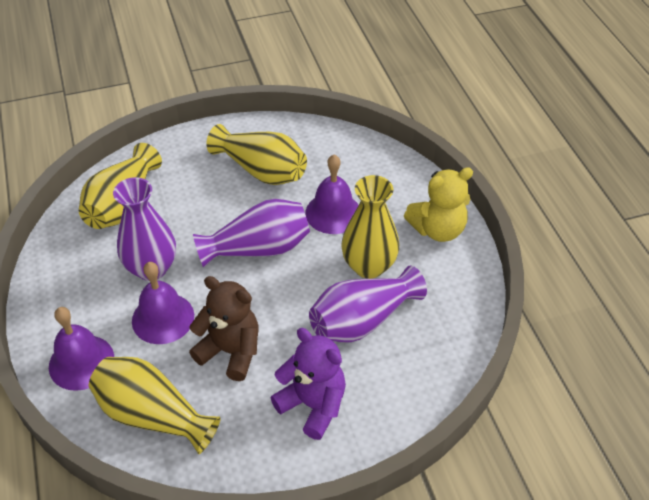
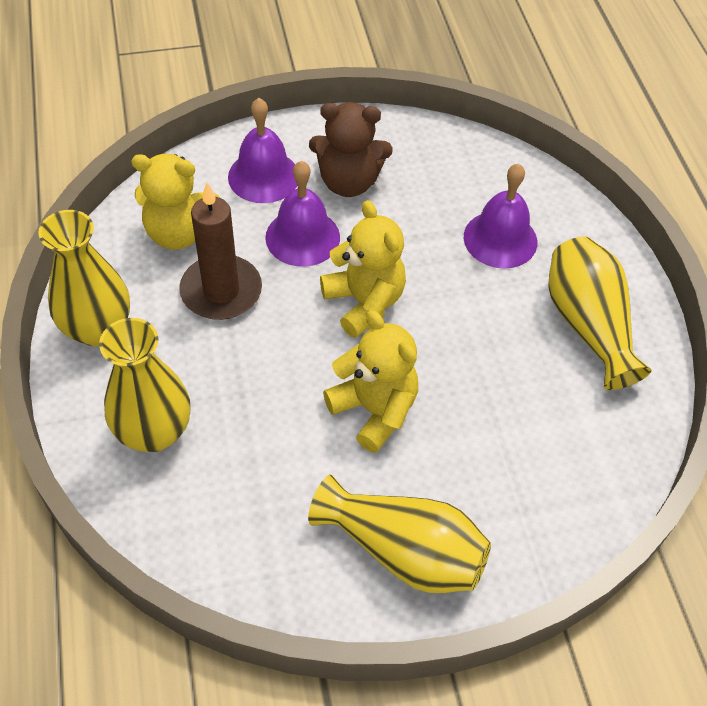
brown candle: none = 0 -> [179,183,262,320] = 1
purple teddy bear: [270,328,346,440] = 1 -> none = 0
purple vase: [113,177,176,281] [193,199,310,268] [309,265,427,342] = 3 -> none = 0
yellow teddy bear: [404,167,473,242] = 1 -> [131,154,220,250] [320,200,406,338] [323,311,418,453] = 3

